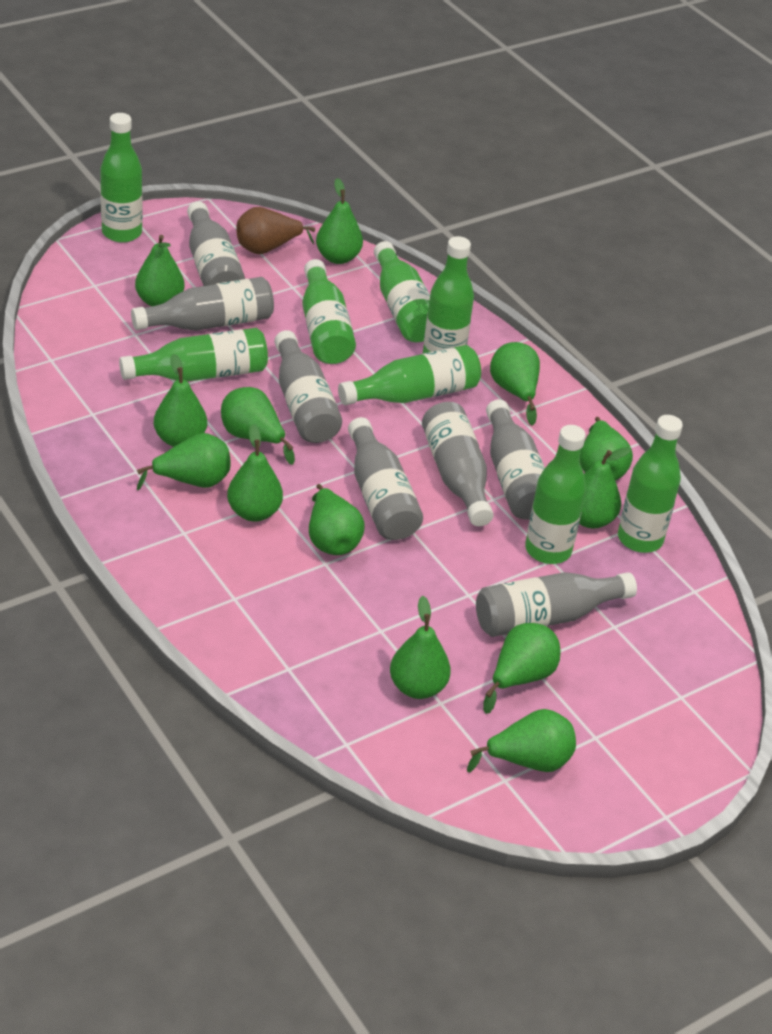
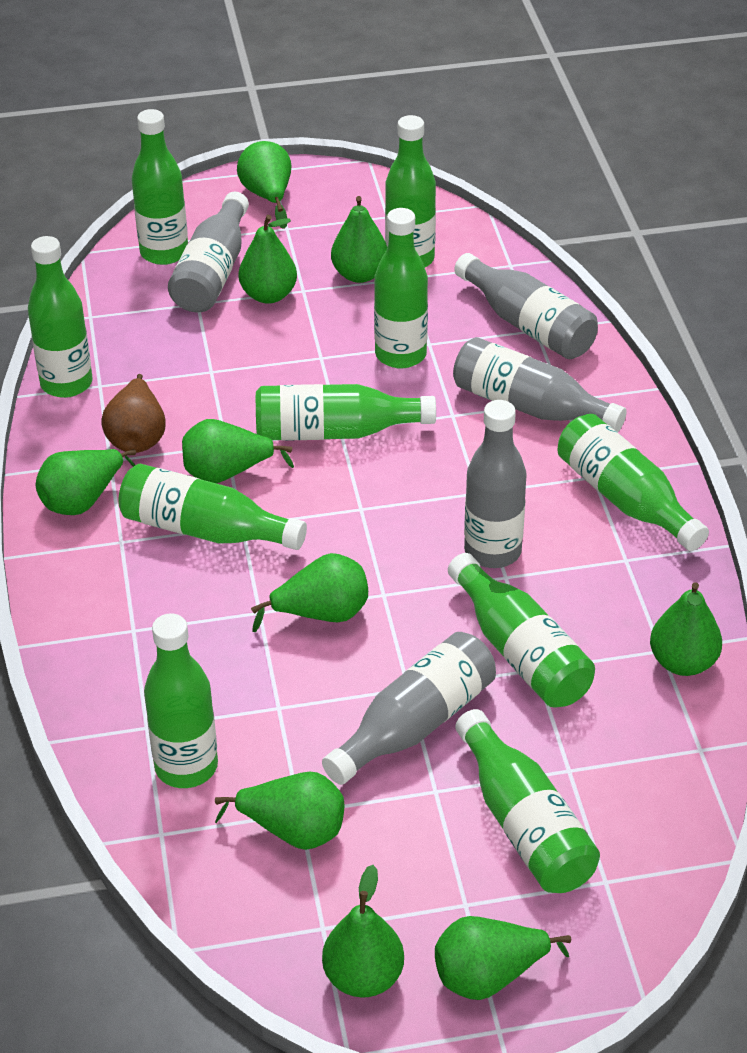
green bottle: [100,113,143,243] [119,328,268,382] [302,259,356,364] [338,345,481,405] [374,241,430,342] [423,236,474,353] [525,425,586,564] [618,415,683,553] = 8 -> [28,236,93,398] [118,463,307,550] [132,109,188,265] [144,613,218,788] [256,384,436,441] [374,208,428,369] [385,115,436,267] [448,553,595,708] [455,709,600,893] [557,414,709,551] = 10
green pear: [135,235,185,307] [137,433,231,490] [154,353,207,447] [221,387,295,465] [227,424,283,522] [309,484,365,555] [316,178,363,264] [390,596,451,699] [467,709,576,772] [483,623,561,714] [490,342,540,426] [579,447,631,528] [580,417,633,481] = 13 -> [36,449,136,515] [182,419,294,483] [215,772,344,850] [237,141,292,229] [238,215,297,304] [251,553,368,632] [322,865,404,998] [331,196,387,283] [435,916,571,1000] [650,582,722,676] = 10
grey bottle: [131,277,274,331] [187,201,245,286] [274,330,342,443] [348,417,423,540] [422,402,494,526] [476,572,637,637] [486,399,545,520] = 7 -> [168,192,249,313] [322,632,496,785] [453,337,627,432] [454,253,598,359] [464,400,527,568] = 5

